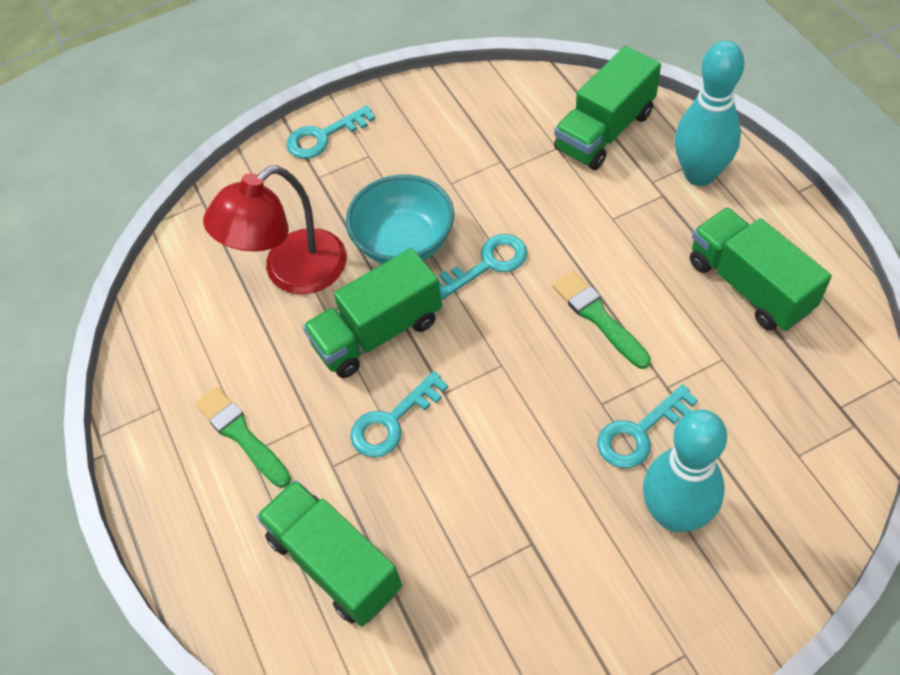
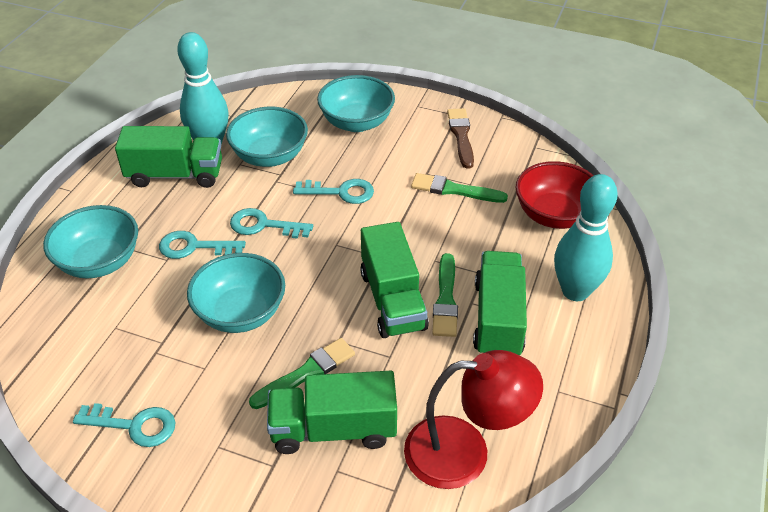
brown brush: none = 0 -> [447,108,474,169] = 1
green brush: [195,387,291,488] [552,271,651,369] = 2 -> [249,338,355,409] [411,173,508,203] [432,253,458,337] = 3
red bowl: none = 0 -> [516,161,594,229] = 1
turquoise bowl: [346,174,454,264] = 1 -> [43,205,138,279] [187,253,285,333] [226,107,308,167] [317,75,395,132] = 4

